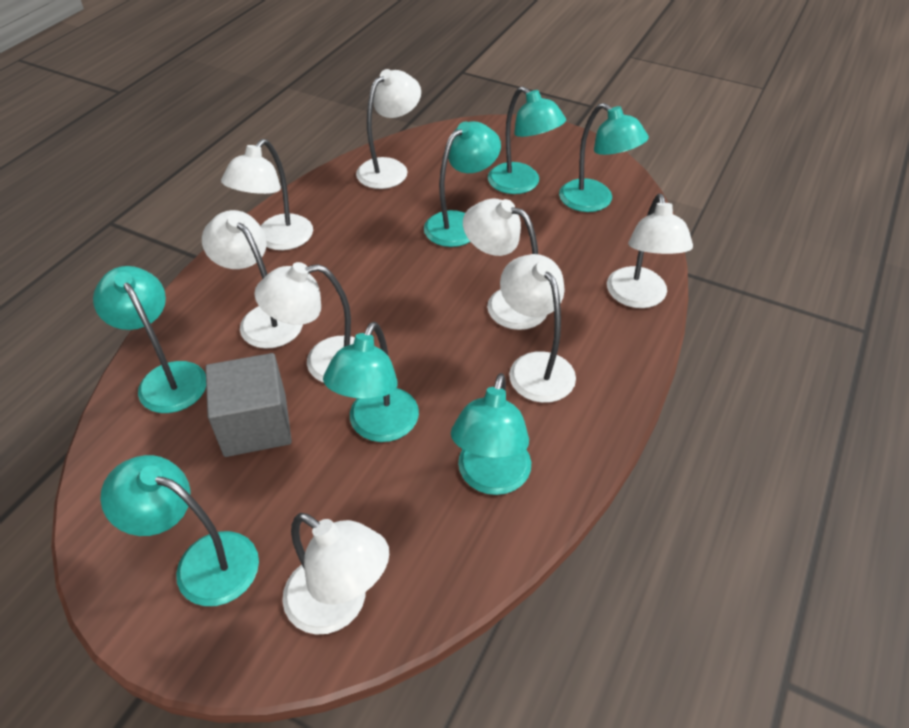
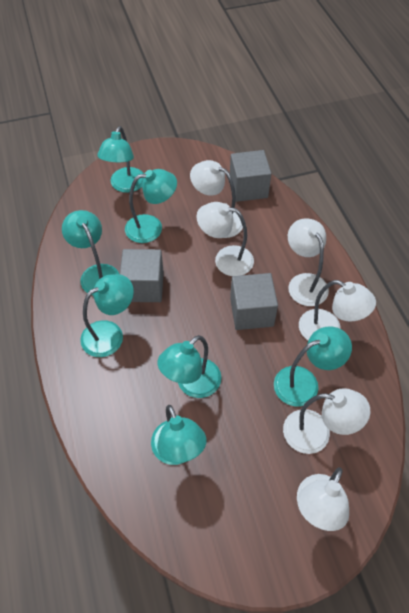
grey cube: [205,353,292,457] = 1 -> [120,249,164,302] [230,150,271,202] [230,273,278,330] = 3
white lamp: [202,210,303,349] [221,139,313,250] [254,262,355,383] [282,513,389,635] [356,69,421,189] [463,198,547,330] [500,254,576,403] [607,194,693,308] = 8 -> [190,160,243,238] [196,202,254,276] [283,388,370,454] [288,218,329,306] [297,467,349,531] [299,280,376,340] = 6

